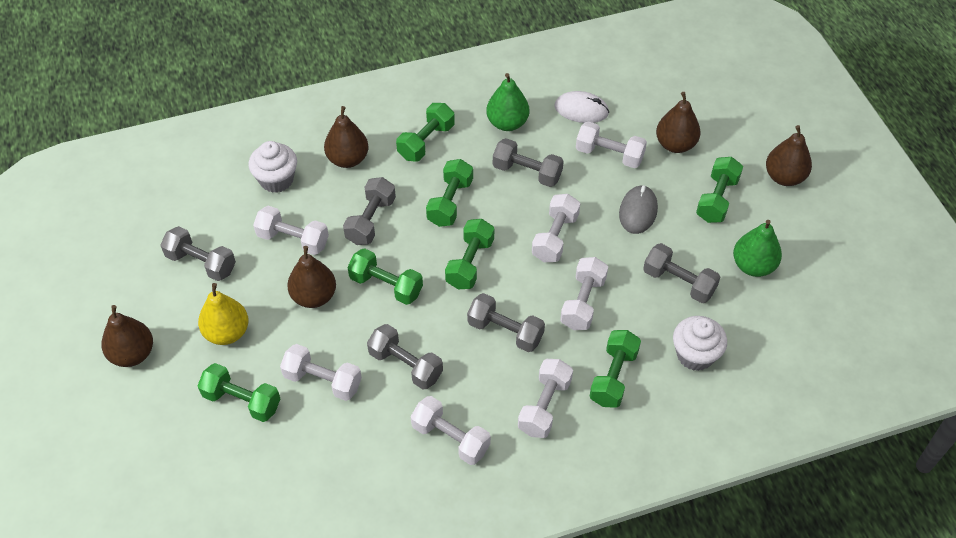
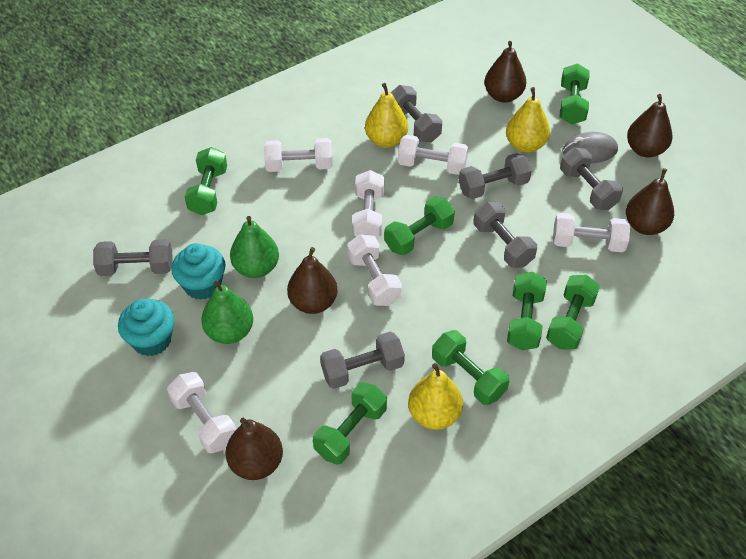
turquoise cupcake: none = 0 -> [118,299,175,356] [171,243,225,300] = 2
white cupcake: [249,141,297,193] [673,316,727,371] = 2 -> none = 0
white dumbbell: [253,206,329,255] [280,344,362,401] [411,396,491,465] [518,359,573,438] [532,194,580,262] [560,257,608,330] [576,121,647,168] = 7 -> [167,372,236,453] [264,138,333,172] [347,234,402,306] [352,170,384,238] [398,135,468,175] [553,213,630,252] = 6
white mouse: [555,91,609,123] = 1 -> none = 0
yellow pear: [198,283,249,345] = 1 -> [365,83,408,148] [408,363,463,430] [506,87,550,153] = 3

